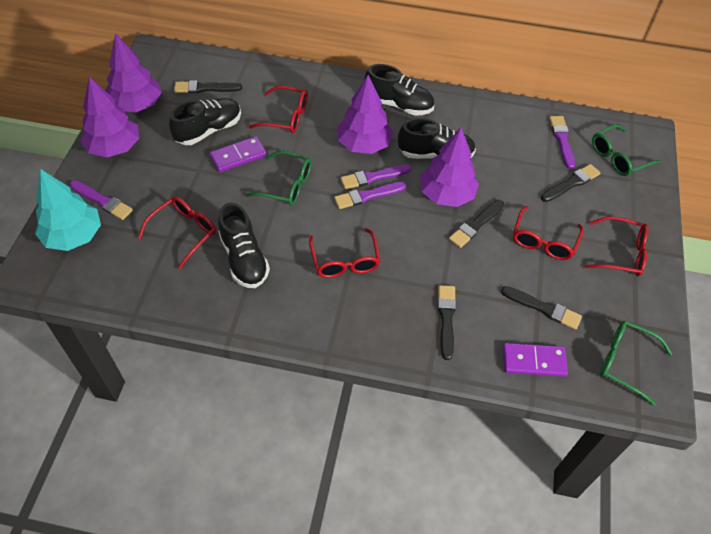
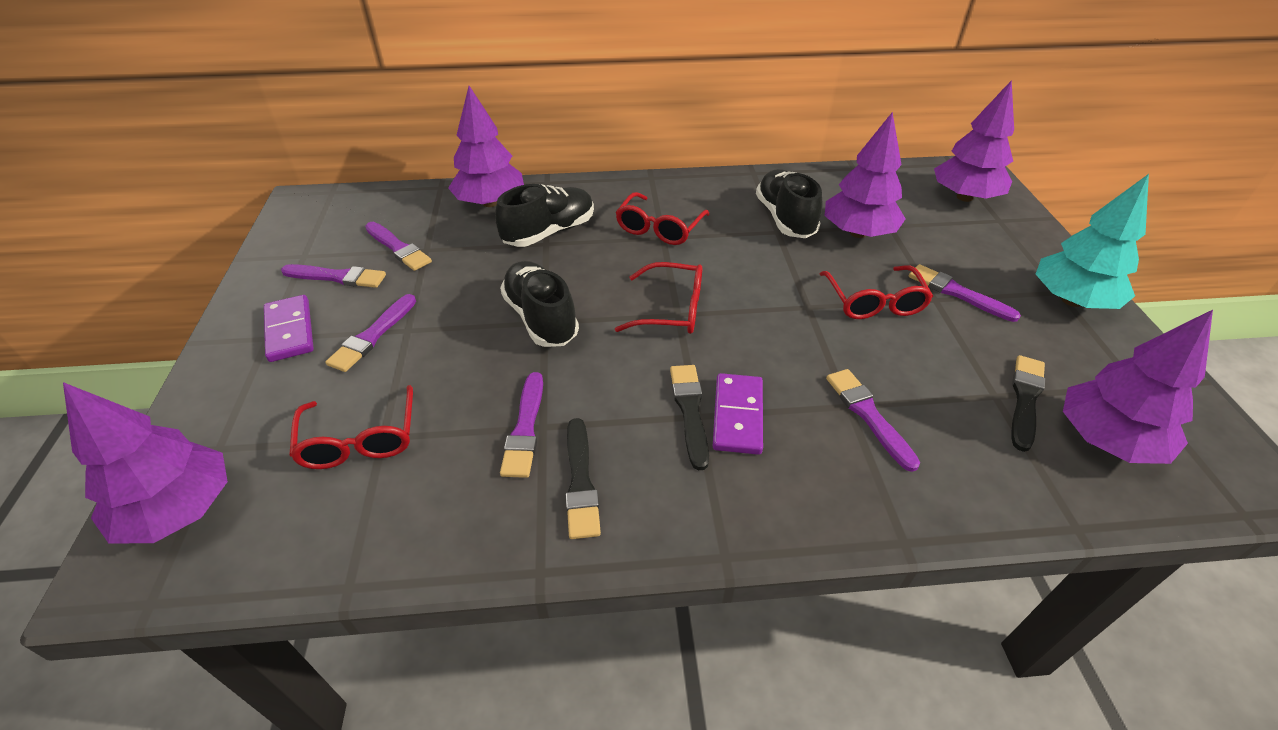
black brush: [174,80,242,93] [438,285,456,360] [449,200,504,248] [501,286,582,329] [541,164,600,202] = 5 -> [565,418,601,539] [670,365,709,470] [1012,355,1045,452] = 3
black shoe: [169,98,241,145] [218,203,270,288] [364,64,434,116] [398,118,476,159] = 4 -> [495,184,594,247] [500,261,579,347] [756,169,822,238] = 3
green glasses: [245,151,312,206] [592,124,661,176] [600,320,673,406] = 3 -> none = 0
purple brush: [70,180,133,220] [334,182,406,209] [340,164,411,189] [549,116,575,169] = 4 -> [281,264,386,288] [326,294,416,372] [365,222,432,271] [500,372,543,478] [826,369,920,472] [909,264,1021,322] = 6
purple tree: [80,77,139,157] [107,33,162,112] [337,75,393,154] [420,128,479,207] = 4 -> [63,382,228,543] [448,86,524,207] [825,112,906,238] [934,80,1014,202] [1063,310,1213,464] = 5
red glasses: [138,196,216,269] [249,86,308,133] [309,228,380,278] [513,206,584,260] [585,216,649,276] = 5 -> [289,385,413,469] [615,192,710,245] [615,262,702,334] [820,265,933,319] = 4

